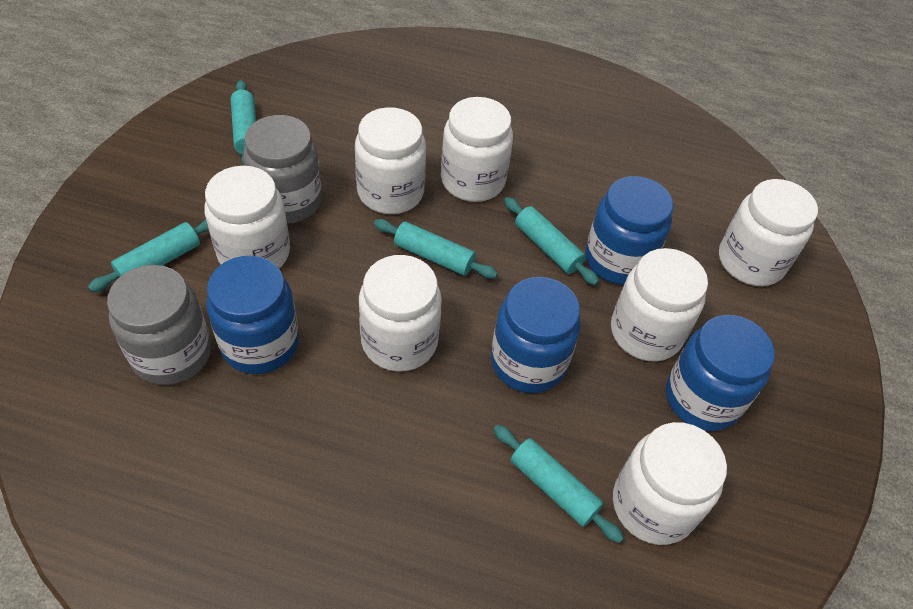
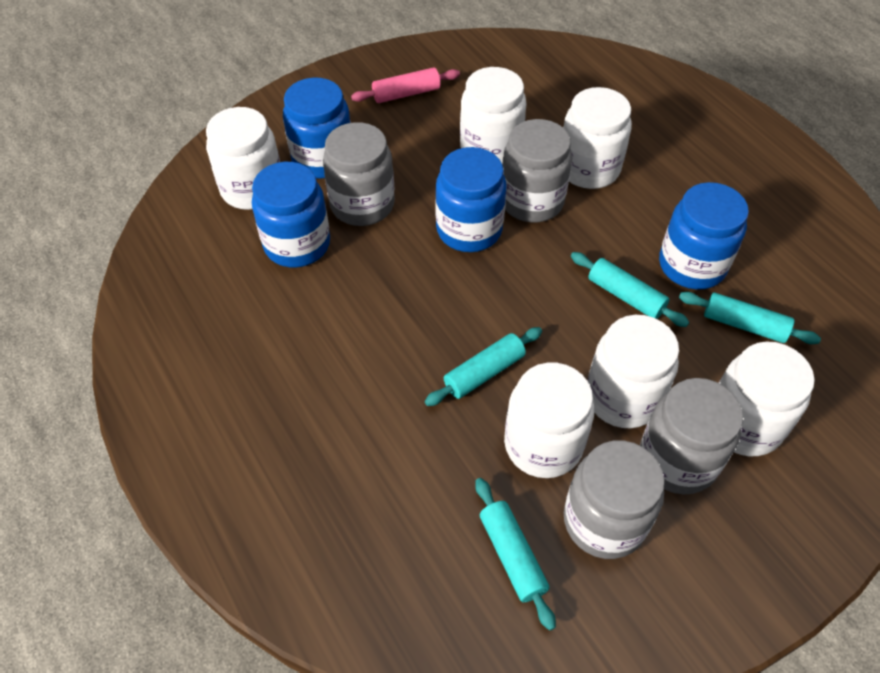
grey jar: [107,265,211,385] [243,115,322,224] = 2 -> [323,122,395,226] [502,119,572,222] [564,440,665,559] [640,378,743,494] = 4
pink rolling pin: none = 0 -> [351,67,460,103] = 1
turquoise rolling pin: [88,219,209,292] [230,80,256,165] [374,219,498,279] [493,424,624,543] [504,197,599,285] = 5 -> [425,327,542,406] [475,478,556,631] [571,252,689,327] [679,292,821,344] = 4
white jar: [205,166,290,268] [355,107,426,214] [359,255,442,372] [441,97,513,202] [611,248,708,361] [613,422,727,545] [719,179,818,286] = 7 -> [206,107,280,210] [460,67,526,163] [504,362,594,478] [563,87,632,189] [587,315,679,428] [719,341,815,456] = 6

